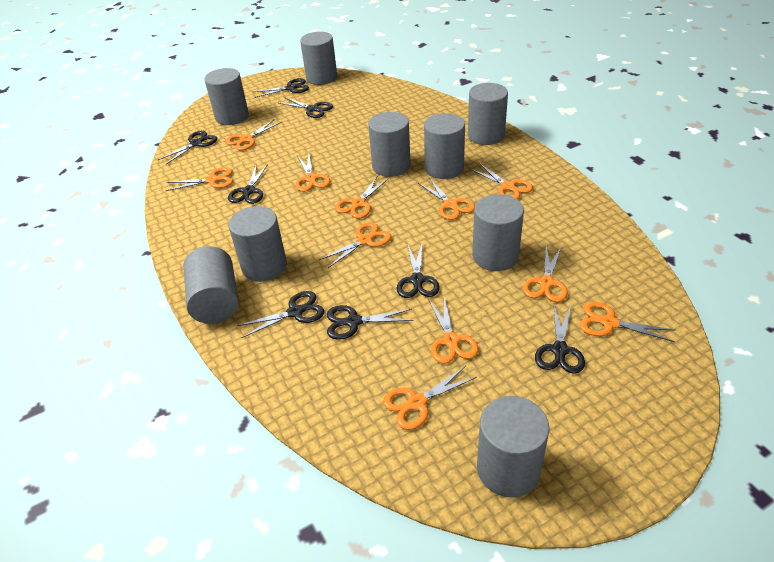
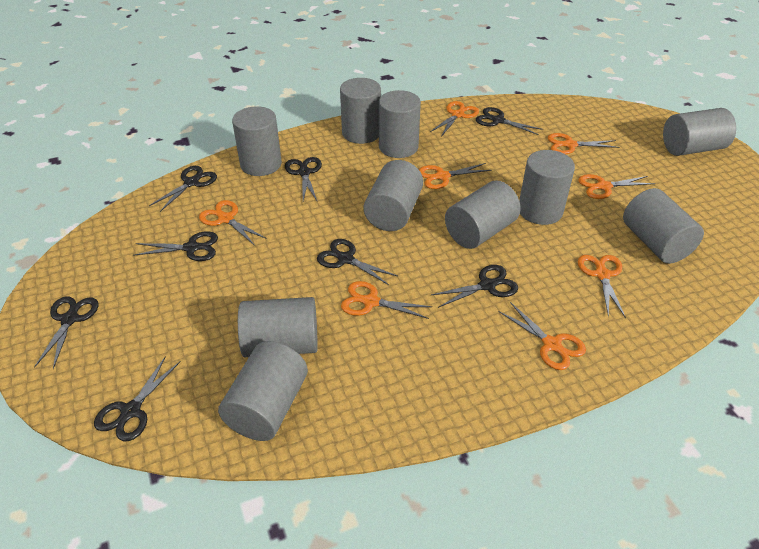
grey cylinder: [183,246,239,324] [204,68,249,125] [228,206,287,282] [300,32,337,85] [368,112,411,177] [424,113,465,179] [468,83,508,145] [472,194,524,271] [477,396,550,498] = 9 -> [218,341,308,441] [232,106,282,176] [238,297,318,357] [340,78,381,144] [364,160,423,231] [379,90,421,158] [445,180,521,249] [519,150,575,225] [623,188,704,264] [663,108,736,156] = 10
orange scissors: [166,167,233,191] [225,119,281,151] [295,155,330,192] [319,222,392,268] [335,176,389,218] [383,366,477,430] [418,178,475,220] [428,297,479,364] [470,163,533,199] [523,246,568,302] [580,302,675,342] = 11 -> [199,200,267,246] [341,281,432,319] [419,163,492,189] [430,101,479,137] [498,302,586,370] [548,133,619,154] [578,255,626,318] [579,174,655,199] = 8

